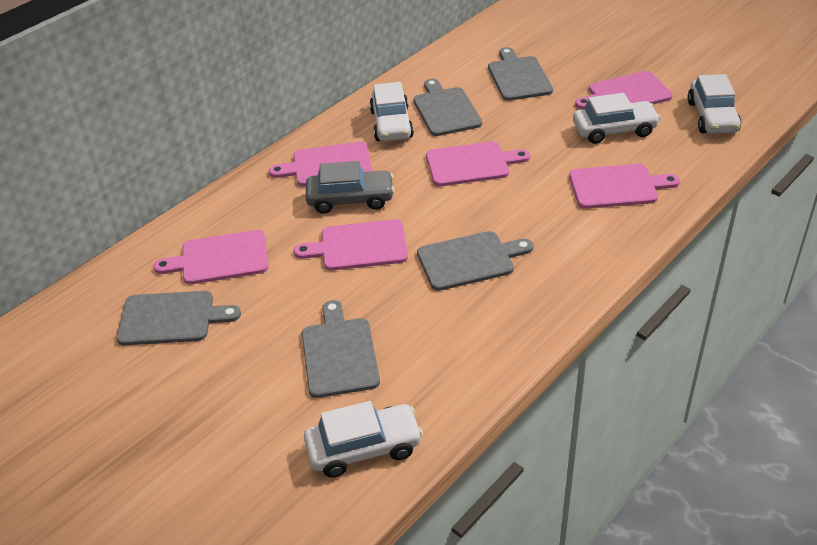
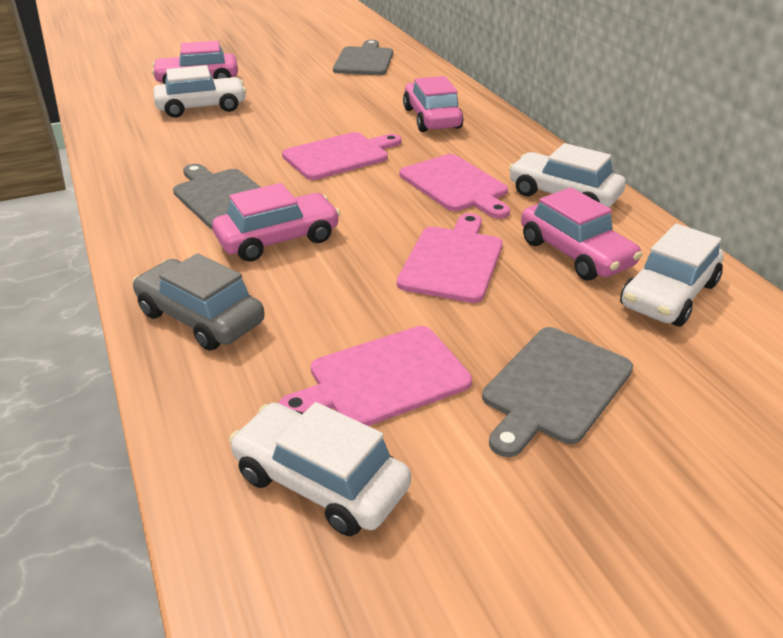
grey cutting board: [117,291,241,345] [302,300,380,398] [413,79,482,136] [417,231,533,291] [488,47,553,101] = 5 -> [173,164,261,230] [333,40,393,75] [482,327,633,457] = 3
pink car: none = 0 -> [152,41,238,84] [212,183,340,262] [403,76,464,132] [521,187,642,280] = 4
pink cutting board: [153,230,269,284] [269,142,373,186] [294,219,408,271] [426,141,530,186] [569,164,680,209] [575,71,673,109] = 6 -> [279,326,472,426] [282,132,401,180] [397,213,503,303] [400,154,510,219] = 4

